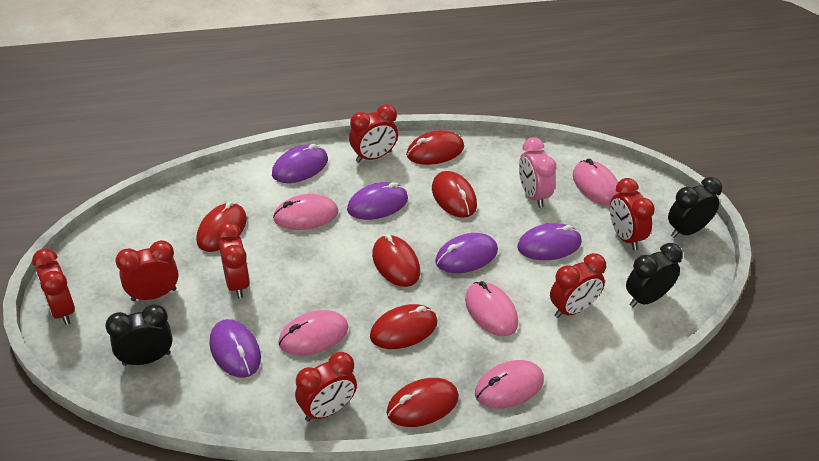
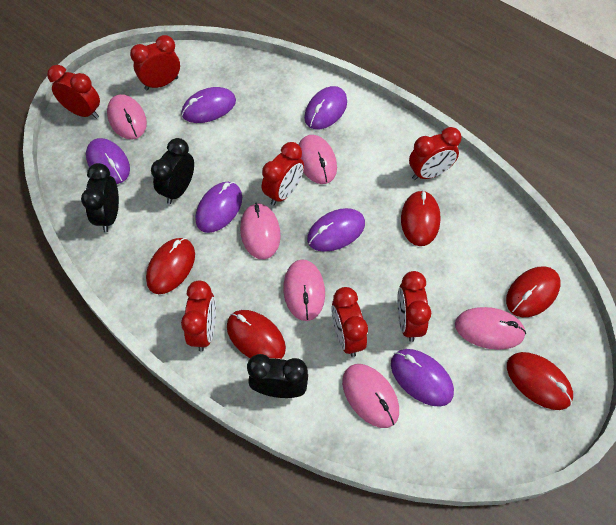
pink clock: [519,137,557,208] = 1 -> none = 0
pink mouse: [273,194,338,230] [278,310,348,355] [465,281,518,337] [475,360,544,409] [573,159,620,206] = 5 -> [107,94,147,140] [240,203,281,259] [283,259,325,321] [299,135,337,184] [342,364,399,428] [455,307,526,350] = 6
purple mouse: [209,319,261,378] [272,144,328,183] [347,182,408,220] [435,233,498,273] [517,223,582,260] = 5 -> [86,138,130,184] [182,87,236,123] [195,182,242,233] [304,86,347,129] [307,208,365,252] [391,349,454,407] = 6
red mouse: [196,201,247,252] [370,304,438,349] [372,234,420,287] [386,378,459,427] [406,130,464,165] [432,171,477,218] = 6 -> [146,238,195,294] [227,310,286,359] [401,190,441,246] [506,266,561,317] [507,352,573,410] = 5

